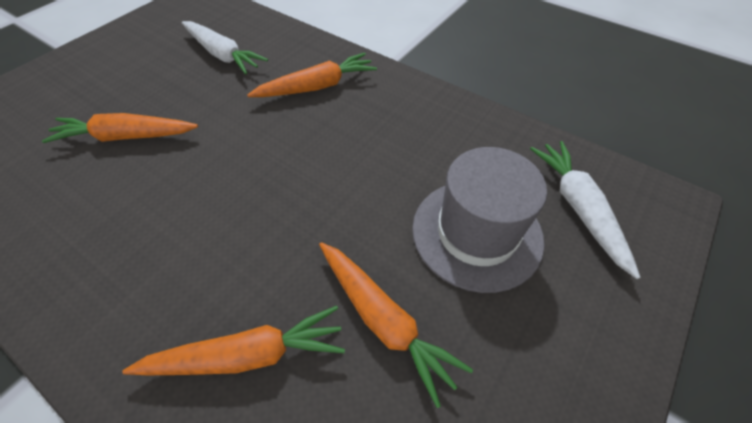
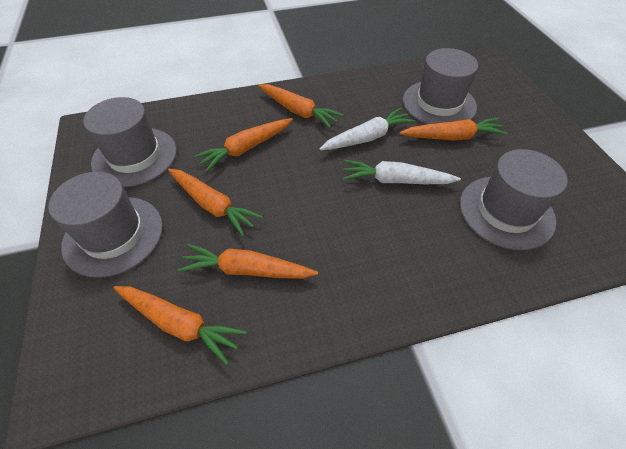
grey hat: [412,147,547,293] = 1 -> [48,172,163,278] [83,97,177,187] [403,48,478,124] [460,149,568,250] = 4
orange carrot: [42,113,198,143] [122,306,345,375] [247,53,377,97] [319,242,473,408] = 4 -> [114,286,247,365] [168,169,263,237] [178,244,318,279] [194,118,293,172] [258,84,344,128] [400,118,508,141] = 6

